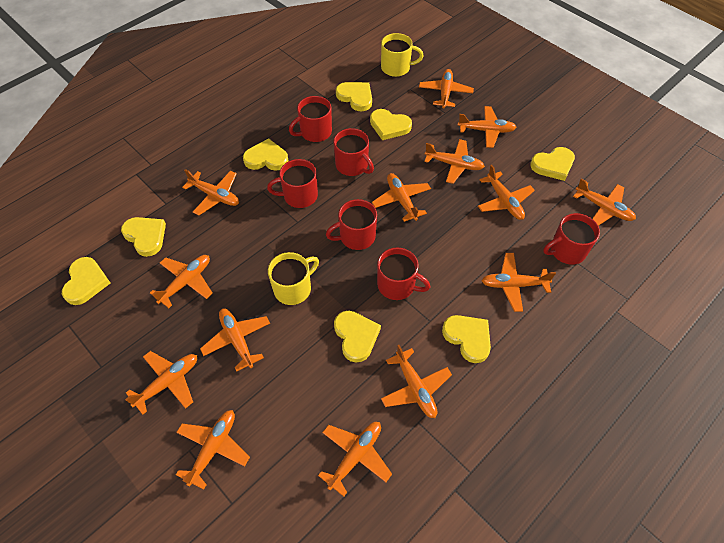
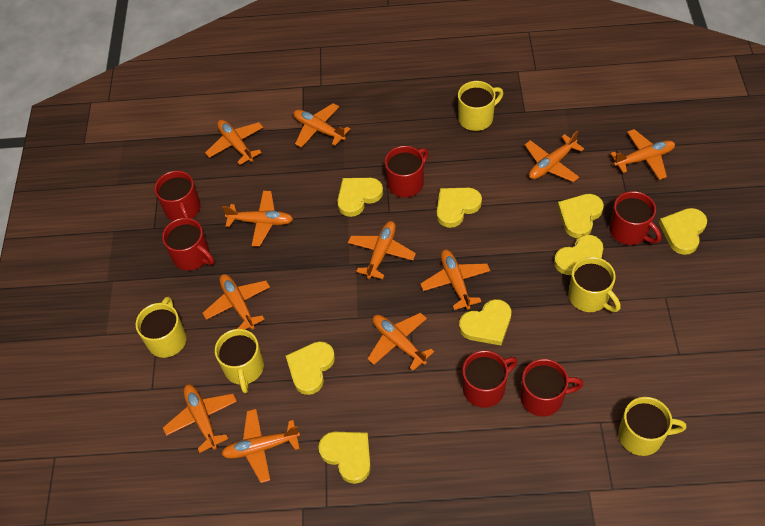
orange plane: [125,351,197,415] [150,255,213,308] [176,410,250,490] [182,169,239,215] [200,308,270,372] [318,422,392,497] [372,173,431,222] [381,345,452,418] [419,69,474,109] [424,139,485,184] [458,106,517,148] [478,165,535,220] [481,253,556,312] [573,178,636,226] = 14 -> [163,384,237,453] [203,274,270,330] [205,120,263,165] [221,409,300,483] [222,191,293,247] [293,103,350,148] [348,221,416,279] [367,313,434,371] [420,250,490,310] [525,131,584,182] [610,129,675,180] = 11
yellow mug: [268,252,319,305] [381,33,424,77] = 2 -> [135,297,187,358] [215,329,264,393] [458,81,503,131] [568,257,621,312] [618,397,686,456] = 5

